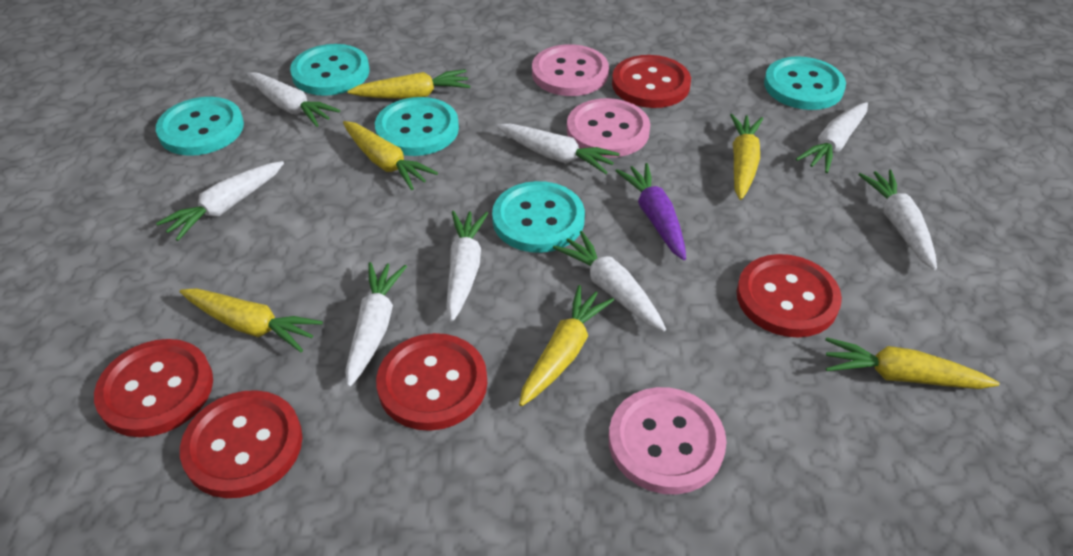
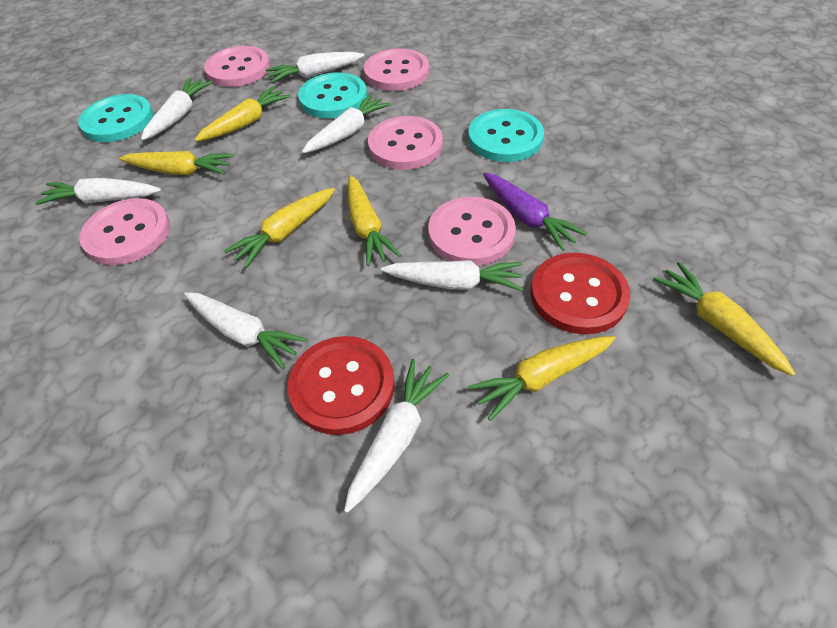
pink button: [532,44,609,96] [567,98,650,157] [609,387,727,494] = 3 -> [79,198,170,265] [204,46,270,87] [364,48,429,91] [368,116,443,170] [428,197,516,266] = 5
red button: [94,339,213,437] [180,390,302,498] [376,333,487,431] [612,55,691,108] [737,254,842,337] = 5 -> [288,336,395,435] [530,253,630,335] = 2
turquoise button: [156,97,244,156] [290,44,369,96] [375,97,459,156] [492,181,585,253] [764,56,846,110] = 5 -> [78,94,153,142] [298,72,367,119] [468,109,544,162] = 3
white carrot: [156,161,284,241] [247,72,340,127] [345,262,407,387] [446,211,488,321] [497,124,620,174] [553,231,666,331] [796,102,868,173] [858,170,937,270] = 8 -> [35,178,161,205] [141,78,212,140] [184,292,308,369] [266,52,364,83] [302,94,391,153] [344,359,449,513] [381,260,524,291] = 7

